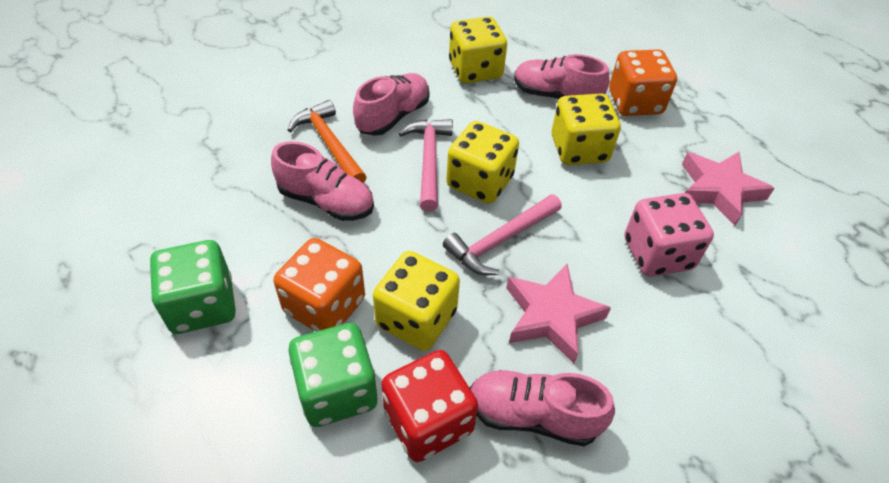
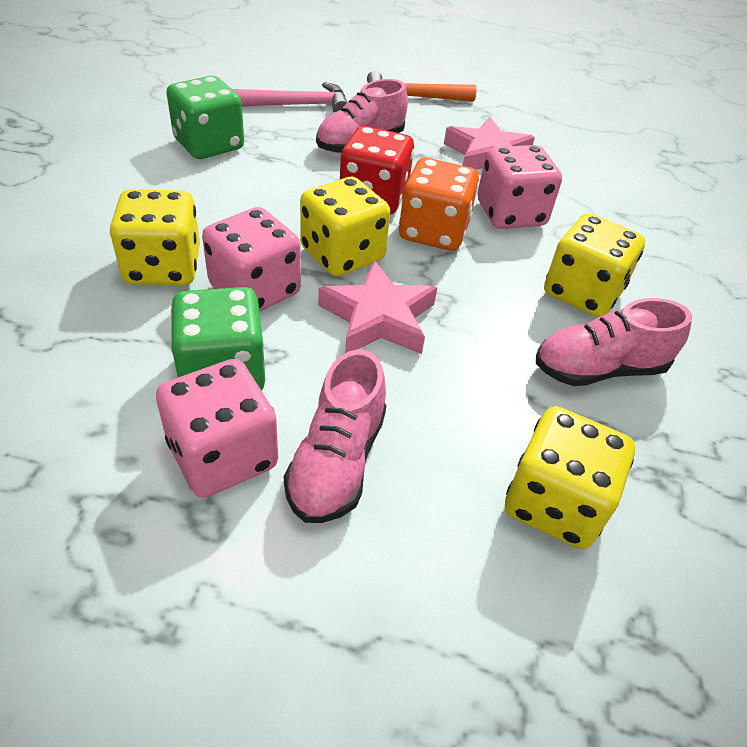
orange dice: [273,238,365,332] [609,49,677,116] = 2 -> [399,158,479,251] = 1
pink dice: [625,193,714,277] = 1 -> [156,359,278,498] [202,207,301,312] [477,145,562,229] = 3
pink hammer: [399,119,453,211] [443,194,562,275] = 2 -> [232,82,347,112] = 1
pink shoe: [271,141,374,221] [353,73,429,136] [470,370,615,446] [514,54,609,99] = 4 -> [284,349,386,523] [316,79,408,153] [536,298,692,386] = 3

